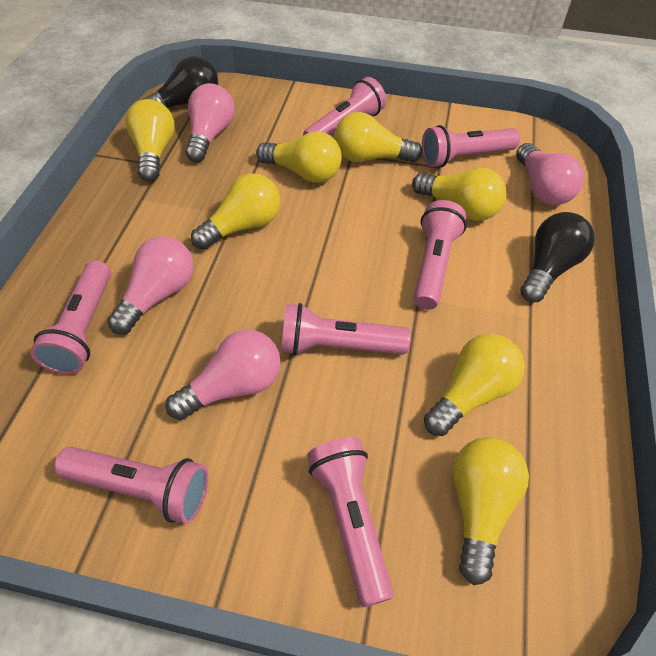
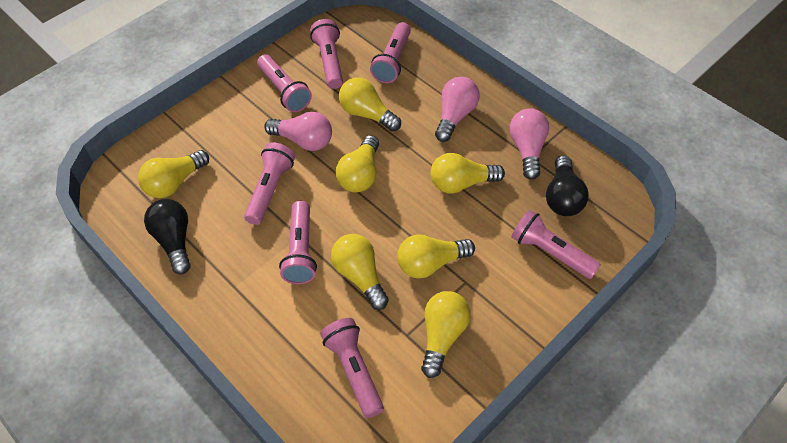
pink light bulb: [107,236,193,334] [166,330,281,420] [185,83,235,162] [516,143,584,205] = 4 -> [264,112,332,151] [435,77,480,142] [510,108,549,180] = 3

